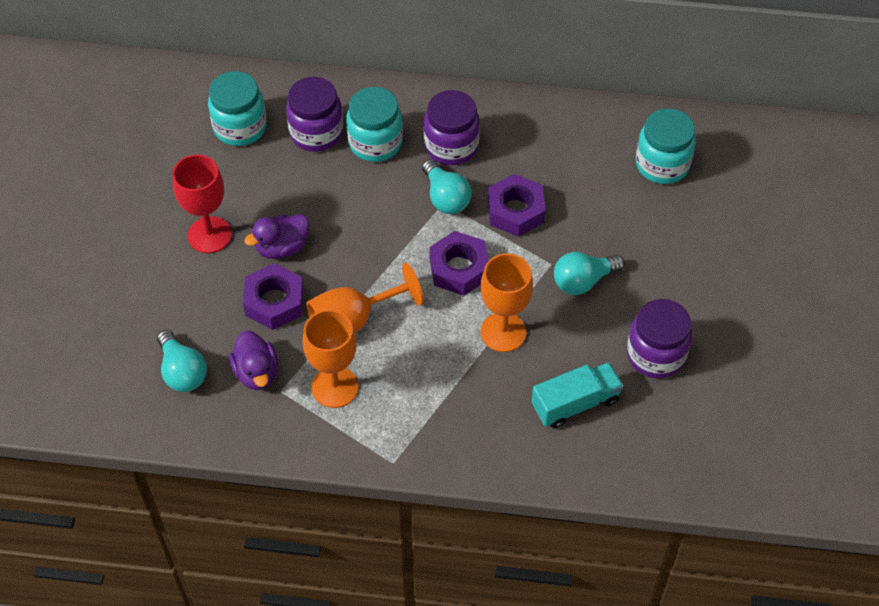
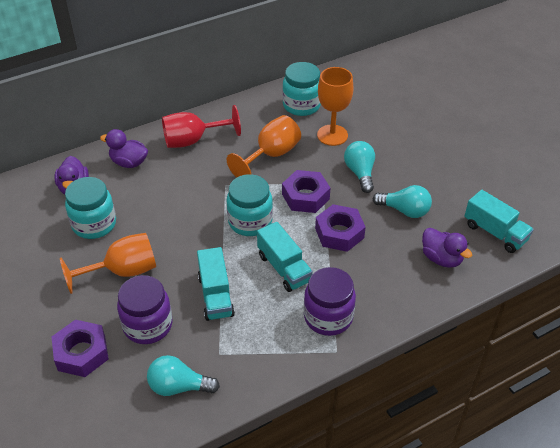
purple duck: [229,330,278,390] [244,214,309,259] = 2 -> [54,156,89,194] [100,129,148,168] [422,228,472,268] = 3
purple jar: [286,77,343,152] [424,90,480,165] [627,299,692,378] = 3 -> [117,275,173,344] [304,267,356,336] = 2
turquoise truck: [531,362,623,429] = 1 -> [197,247,235,321] [257,222,313,292] [464,190,534,253] = 3

